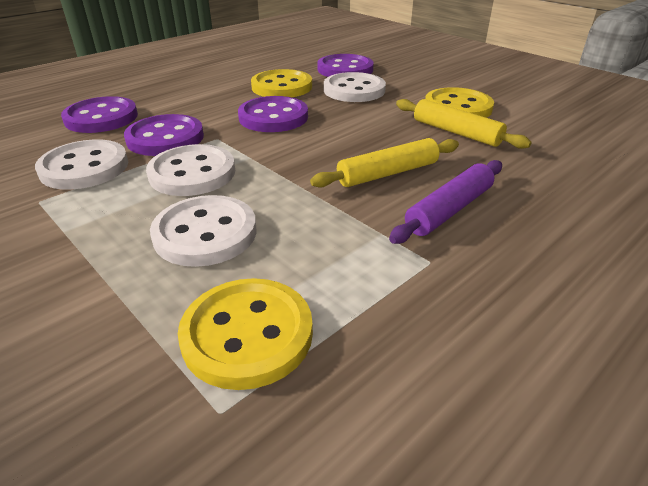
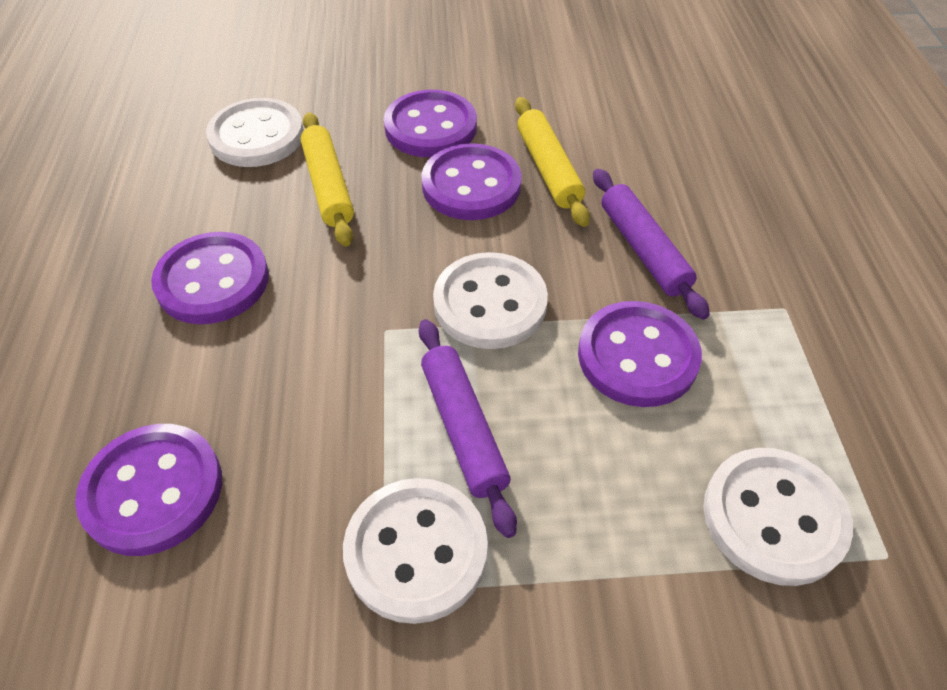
purple button: [61,96,138,133] [124,114,204,156] [238,96,308,132] [317,54,374,77] = 4 -> [75,424,222,556] [151,232,269,324] [384,90,477,157] [421,143,522,220] [578,301,702,407] = 5
purple rolling pin: [389,160,502,244] = 1 -> [419,319,517,538] [593,169,710,320] = 2
yellow button: [178,278,313,390] [251,69,312,97] [425,87,494,118] = 3 -> none = 0

